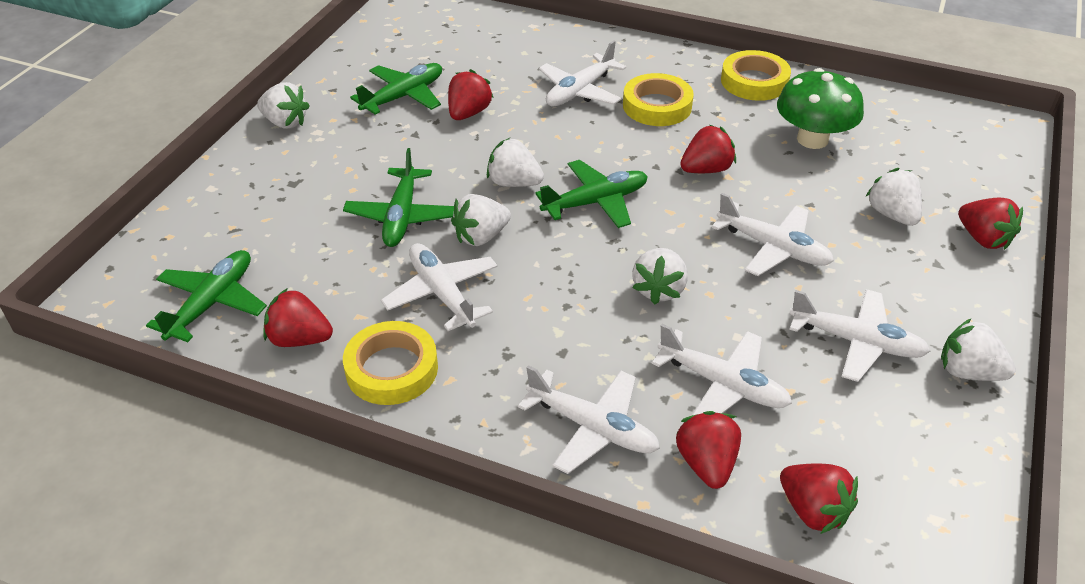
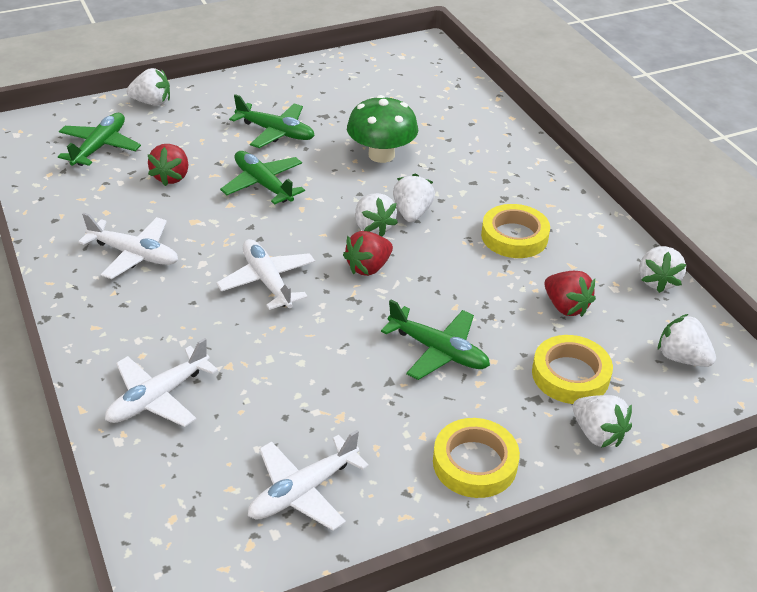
red strawberry: [263,288,333,347] [448,69,494,120] [676,411,741,489] [680,125,736,173] [780,464,858,534] [958,197,1023,250] = 6 -> [148,144,189,186] [343,231,393,276] [544,271,596,317] = 3
white plane: [381,243,498,331] [518,365,660,474] [539,40,626,106] [652,324,792,416] [711,193,834,276] [789,289,930,382] = 6 -> [78,213,178,279] [105,338,218,427] [216,239,315,310] [248,430,369,531] = 4

